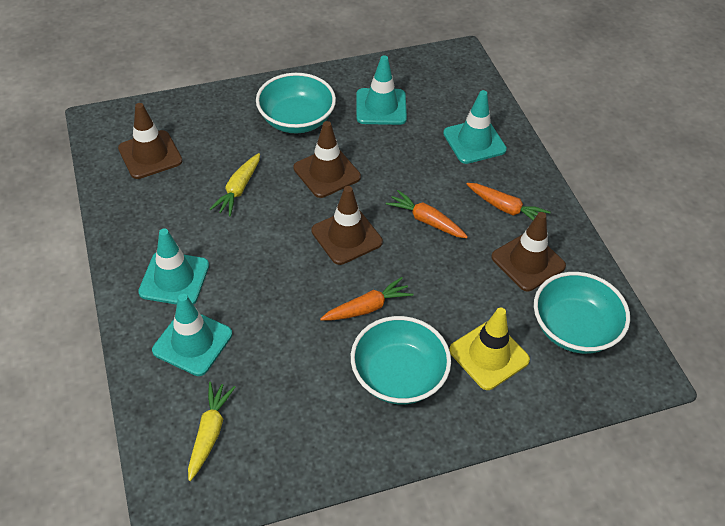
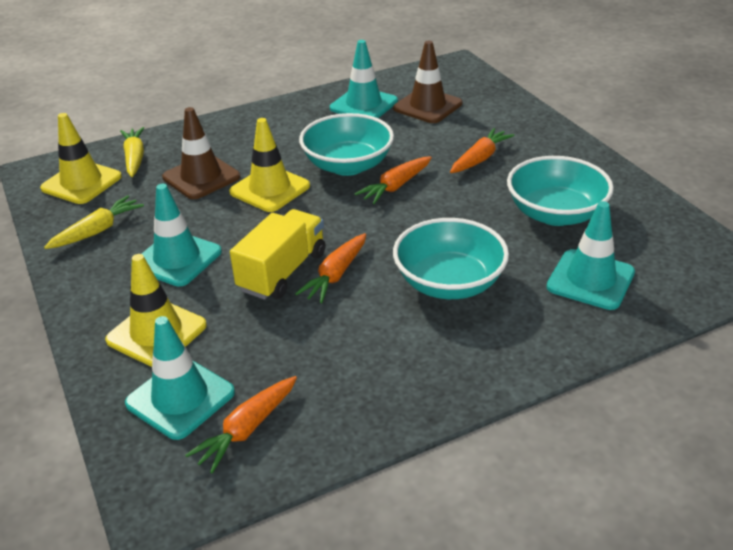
brown traffic cone: [118,103,182,179] [294,121,361,198] [311,186,383,265] [491,212,566,291] = 4 -> [162,107,240,199] [393,41,462,123] = 2
orange carrot: [320,277,414,321] [386,190,468,238] [467,183,551,220] = 3 -> [185,376,297,474] [295,233,366,303] [355,156,432,204] [450,128,515,173] = 4
yellow traffic cone: [449,307,530,390] = 1 -> [40,113,122,204] [105,254,207,367] [229,118,310,212] = 3
yellow truck: none = 0 -> [230,209,326,300] = 1

